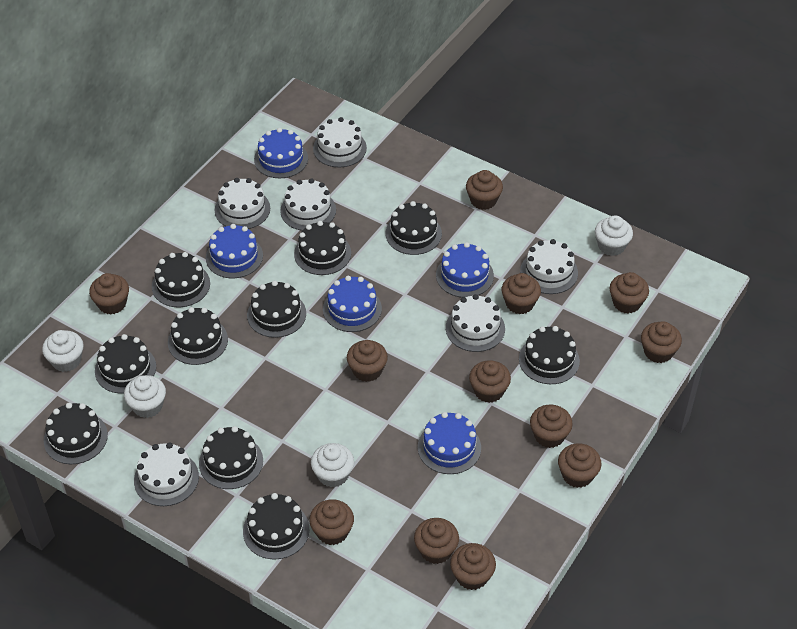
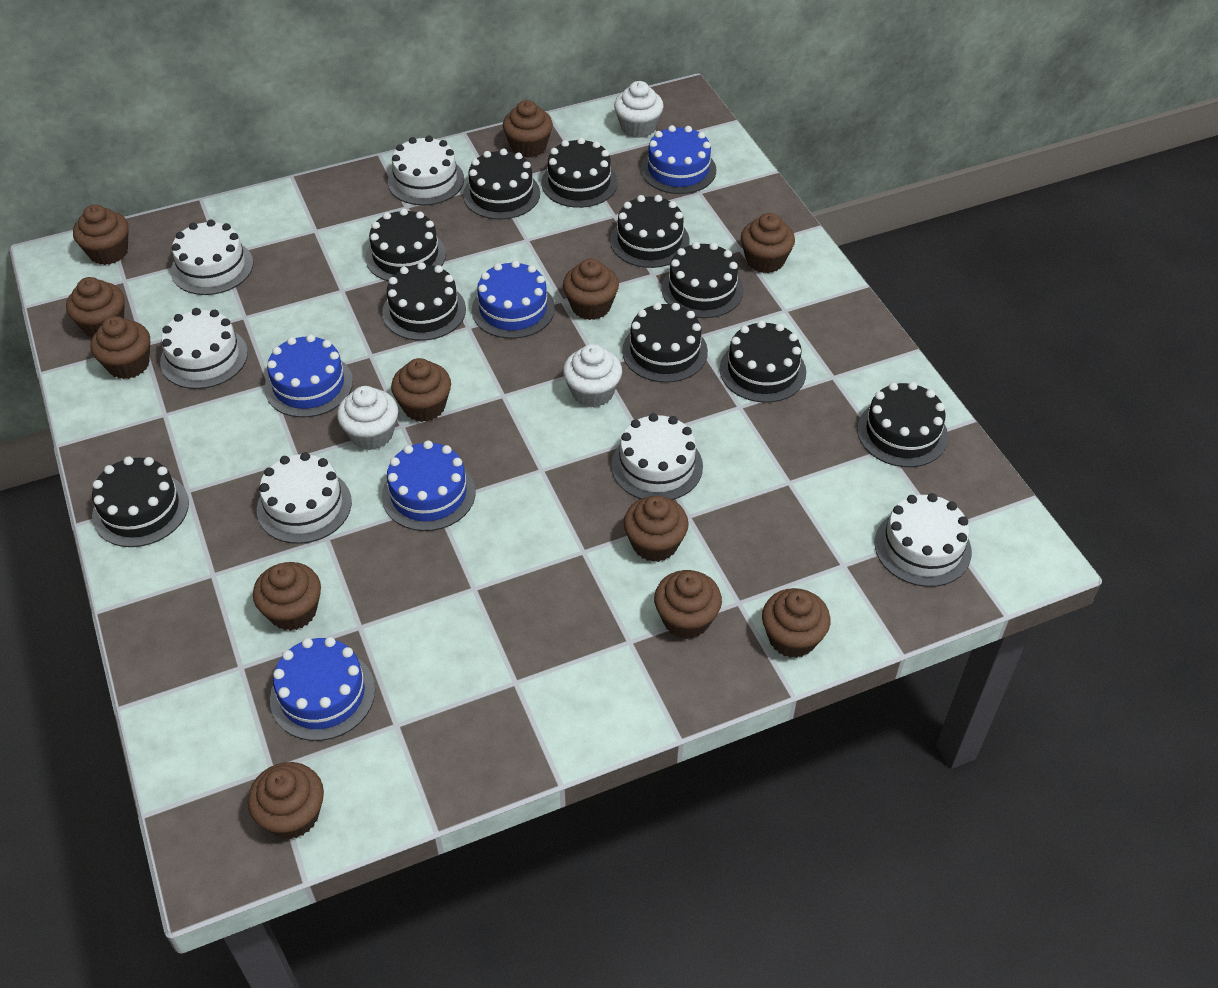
white cupcake: [42,330,84,372] [124,375,166,418] [311,443,354,488] [595,215,633,256] = 4 -> [337,386,398,450] [563,344,622,407] [614,81,664,138] = 3

